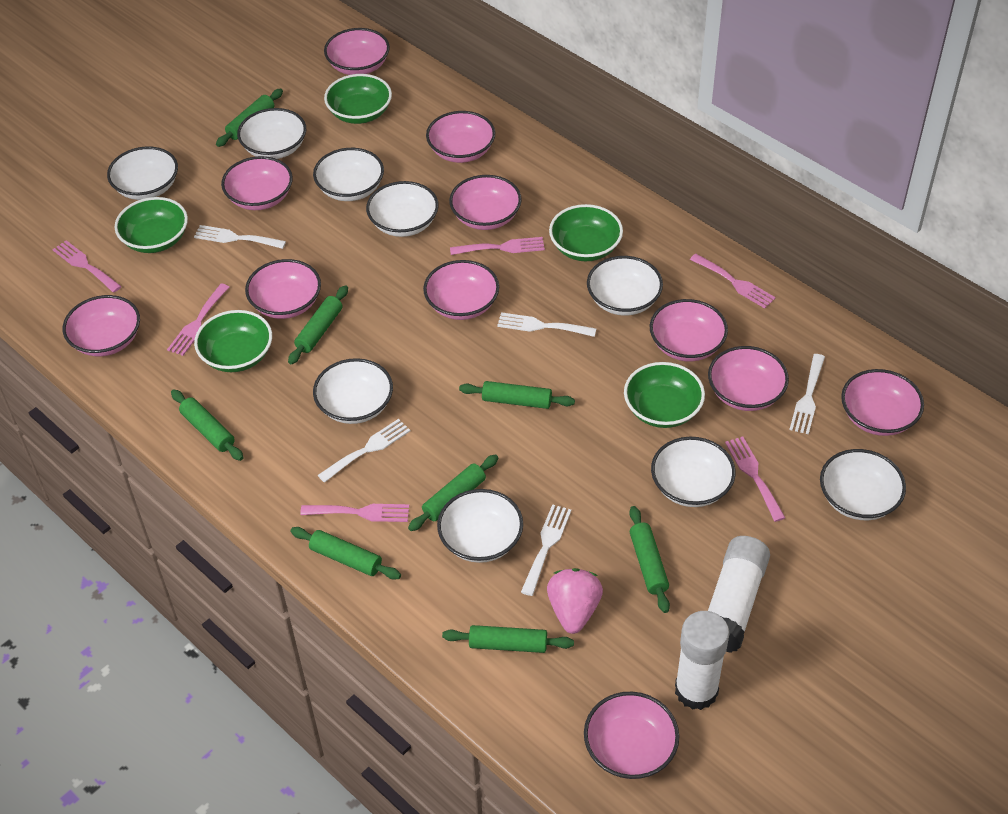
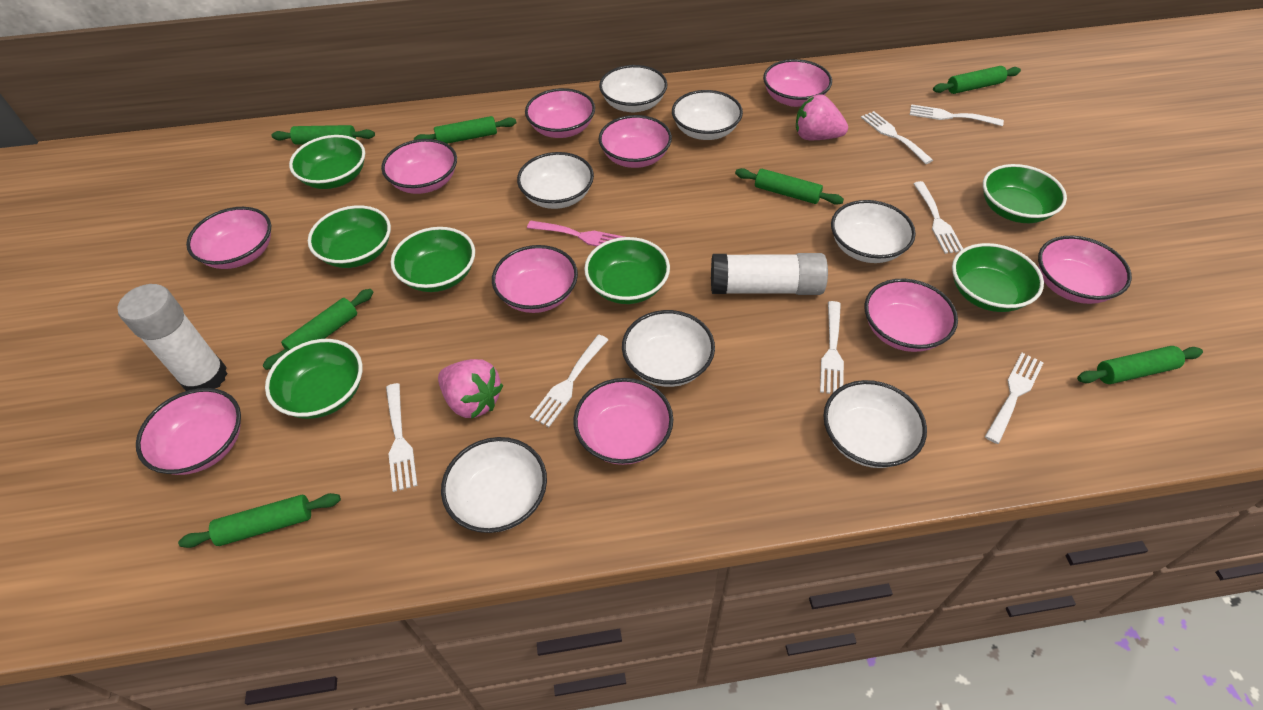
green bowl: [114,197,188,253] [194,310,272,372] [324,74,392,124] [549,204,623,261] [624,362,705,428] = 5 -> [265,339,363,419] [289,135,365,189] [308,205,391,268] [391,227,475,292] [584,237,670,304] [952,243,1044,312] [983,164,1067,223] = 7
green rolling pin: [171,389,244,461] [216,88,283,147] [288,285,348,364] [290,527,401,580] [408,454,498,531] [442,625,574,653] [459,381,575,409] [629,506,670,613] = 8 -> [178,493,341,548] [263,289,373,370] [272,125,375,145] [414,116,516,144] [735,168,844,205] [933,66,1021,94] [1077,346,1203,384] = 7
pink bowl: [63,295,140,356] [221,156,293,210] [245,259,321,319] [324,28,390,75] [423,260,499,320] [426,111,495,163] [449,175,522,230] [584,692,679,779] [650,299,728,361] [708,346,789,411] [841,369,924,436] = 11 -> [136,388,241,475] [186,207,271,269] [381,139,457,194] [492,245,578,313] [525,88,595,138] [573,378,673,465] [599,115,672,168] [763,59,832,107] [865,279,958,352] [1038,236,1132,304] = 10
pink fork: [52,240,122,293] [167,284,229,356] [300,504,409,522] [450,237,545,255] [690,254,776,309] [725,437,785,522] = 6 -> [527,220,624,246] = 1
pink strawberry: [547,568,603,634] = 1 -> [438,359,503,419] [796,94,848,140] = 2
white bowl: [107,146,178,200] [237,108,306,159] [313,148,384,201] [313,358,393,424] [366,181,439,237] [437,489,523,563] [587,256,663,316] [651,437,736,507] [820,449,906,520] = 9 -> [441,437,547,533] [517,152,594,209] [599,65,667,112] [622,310,715,387] [672,90,743,140] [823,380,927,468] [831,200,916,263] = 7
white fork: [194,225,286,249] [318,419,410,483] [497,312,596,337] [521,504,571,596] [789,354,825,434] = 5 -> [386,383,417,492] [530,334,608,427] [820,301,844,394] [861,111,933,164] [910,104,1004,126] [913,181,963,254] [985,353,1044,444] = 7

